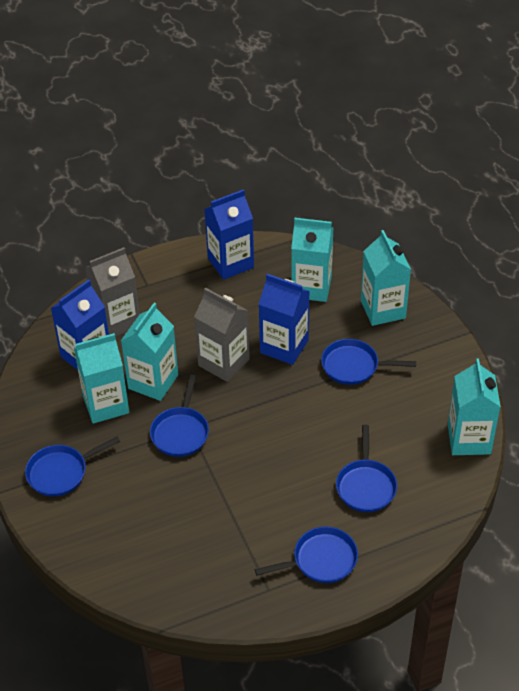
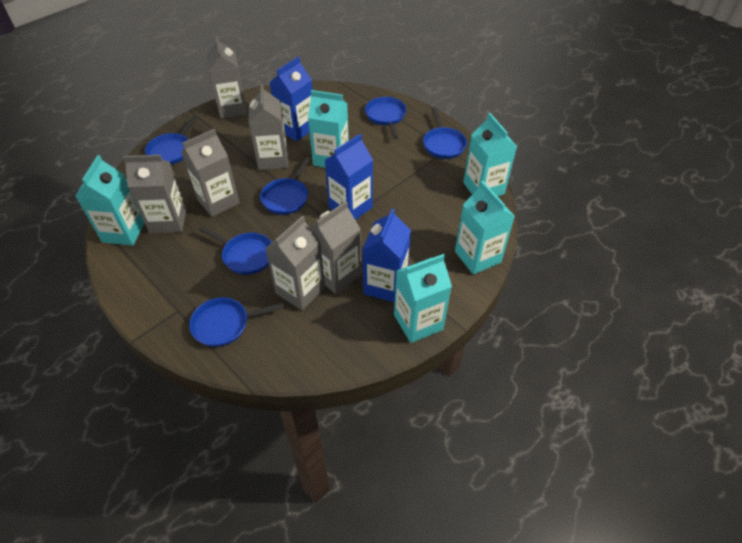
blue pan: [25,437,120,497] [150,375,209,457] [255,527,358,583] [321,339,416,385] [336,425,397,512] = 5 -> [145,115,199,164] [189,297,284,347] [198,226,272,275] [260,157,310,215] [365,97,406,139] [423,107,467,159] = 6
grey carton: [85,247,140,337] [194,288,250,382] = 2 -> [123,155,187,234] [181,129,240,217] [206,36,248,119] [248,84,288,170] [265,216,325,310] [310,201,361,294] = 6

